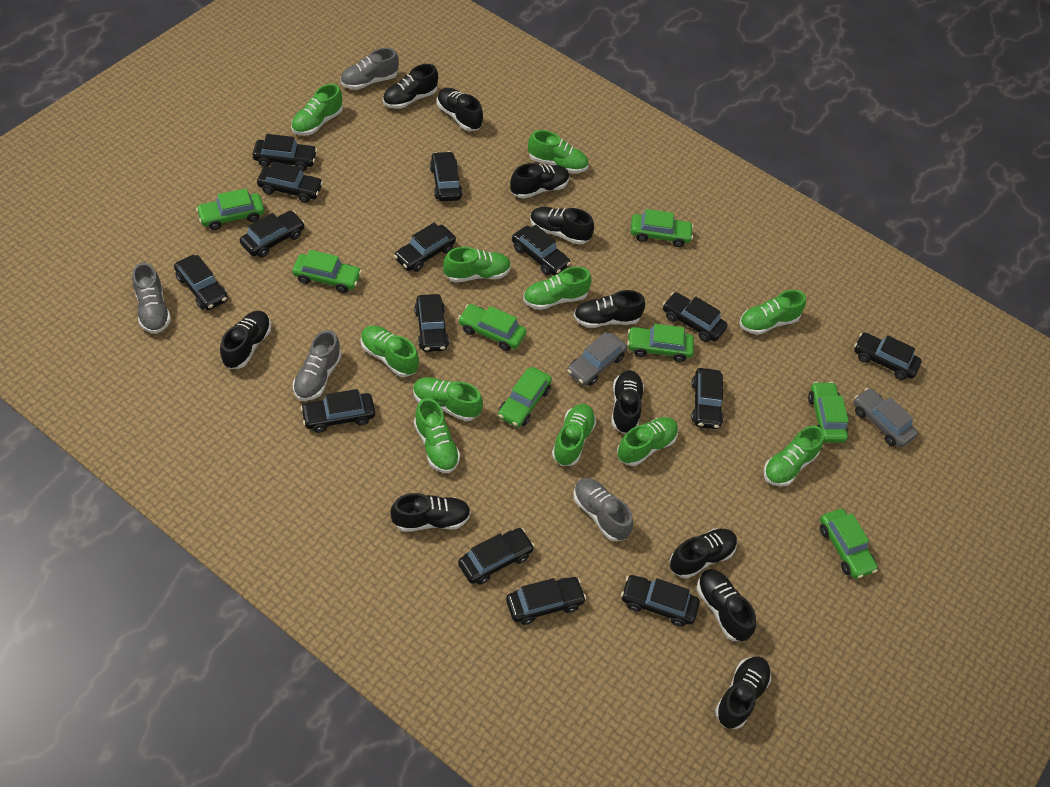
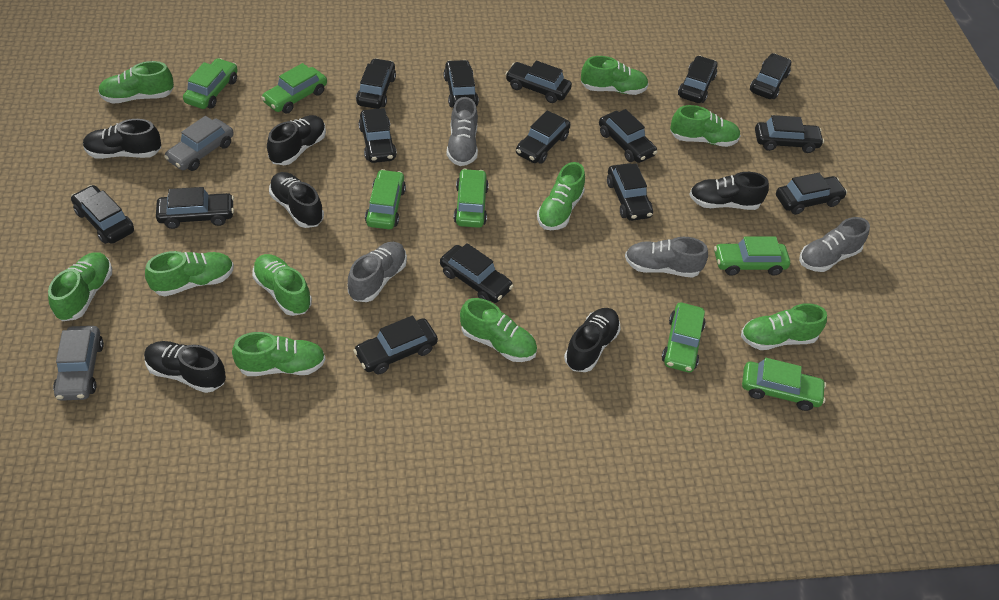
black shoe: [220,311,271,369] [383,64,438,109] [390,493,471,532] [437,88,483,131] [510,163,570,199] [530,207,594,245] [574,290,645,328] [611,370,644,434] [670,528,737,579] [697,569,756,641] [715,656,771,729] = 11 -> [83,119,161,159] [144,341,226,393] [267,115,326,165] [269,172,324,228] [564,308,620,372] [689,172,769,210] = 6
green car: [196,188,265,230] [292,250,362,293] [458,304,526,351] [498,367,552,427] [627,324,694,362] [631,209,694,247] [808,382,849,443] [820,509,878,579] = 8 -> [183,58,238,109] [261,63,327,114] [365,169,406,229] [454,169,489,228] [662,303,706,372] [714,237,790,276] [742,358,826,411] = 7
green shoe: [291,84,343,135] [361,326,419,377] [413,377,483,421] [414,398,460,473] [443,247,511,282] [523,267,592,310] [528,130,588,174] [552,404,596,466] [617,417,678,466] [739,290,806,335] [764,426,824,487] = 11 -> [48,252,112,321] [98,61,174,104] [145,251,234,296] [232,332,326,376] [252,254,312,316] [460,298,537,362] [537,162,585,230] [581,56,649,95] [670,105,741,147] [741,303,827,350] = 10

